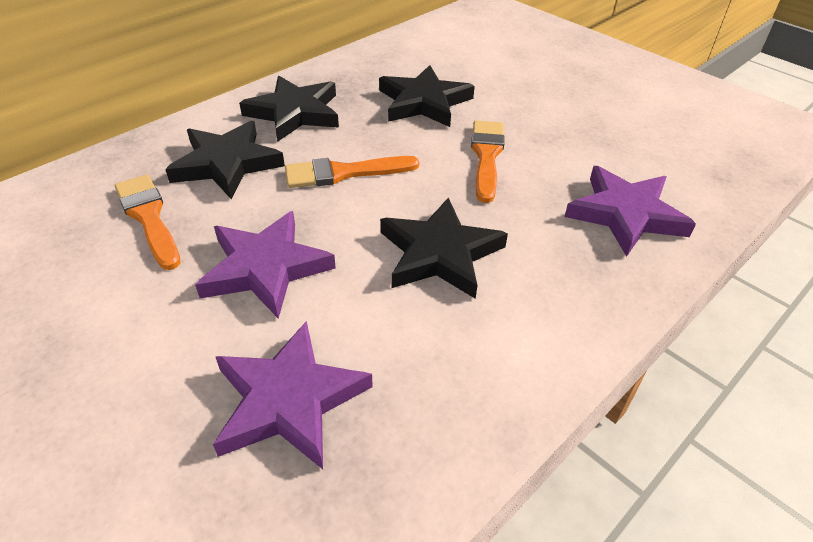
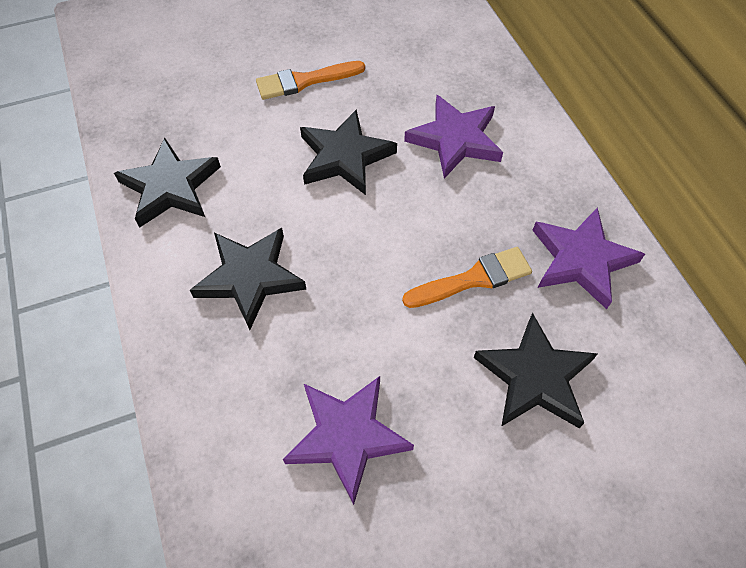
orange brush: [115,175,180,270] [285,156,419,188] [471,121,505,203] = 3 -> [256,61,365,100] [402,247,532,308] = 2

